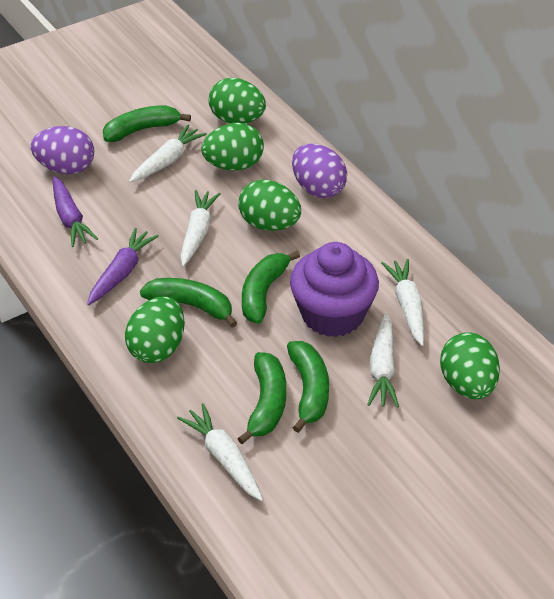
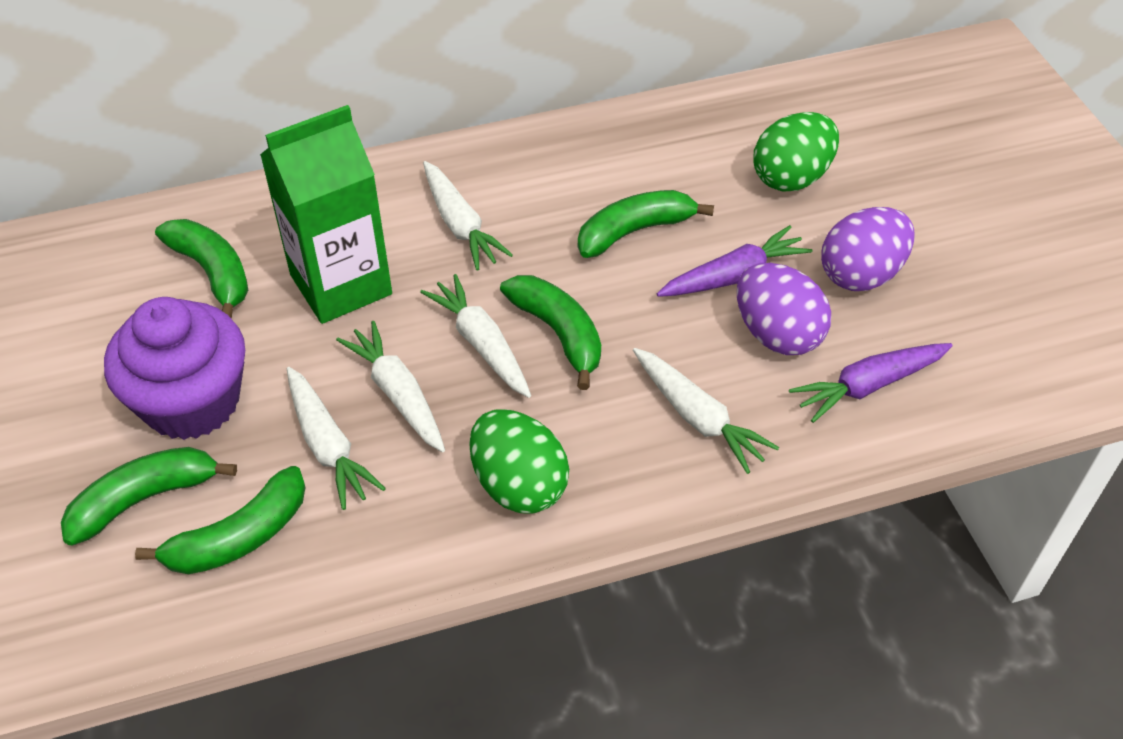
green carton: none = 0 -> [260,105,392,324] = 1
green egg: [125,296,185,363] [201,123,264,171] [209,78,266,123] [238,180,301,231] [440,332,500,399] = 5 -> [470,409,569,514] [753,112,839,192] = 2

